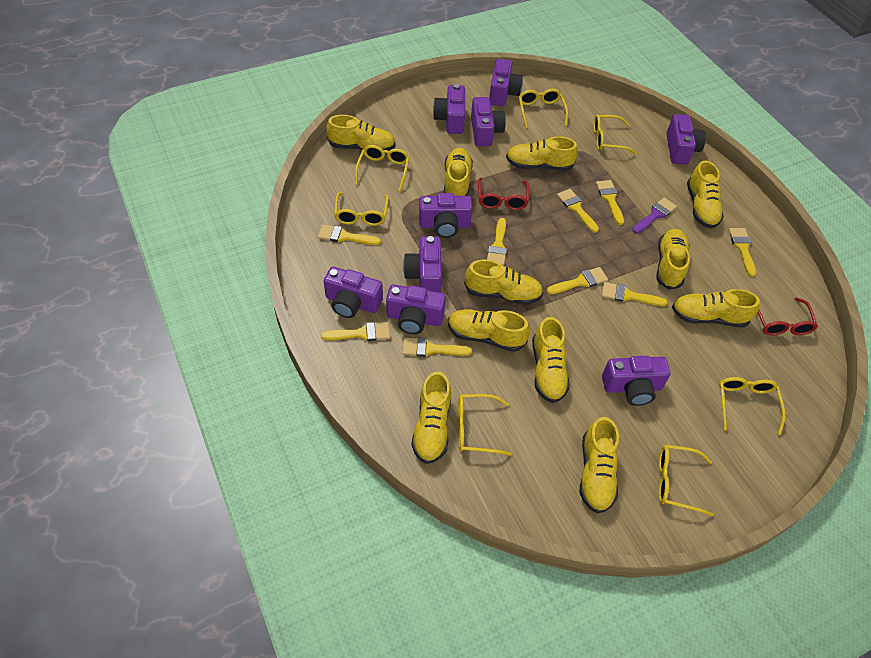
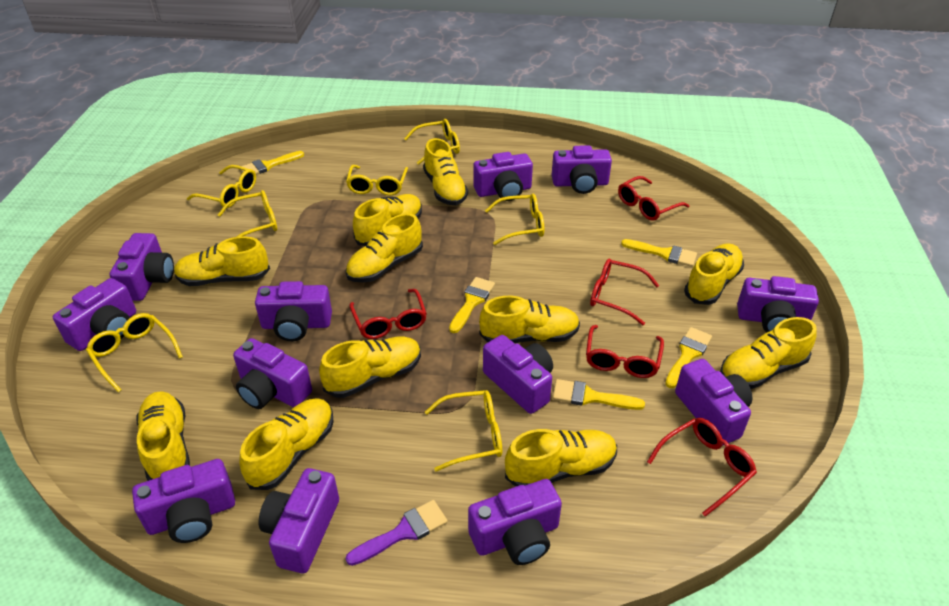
purple camera: [324,267,383,318] [386,284,446,334] [403,236,442,293] [419,193,472,238] [433,84,465,134] [471,97,506,146] [489,59,523,106] [602,356,671,406] [666,114,706,164] = 9 -> [53,278,136,351] [110,233,174,301] [132,459,235,543] [233,338,312,409] [255,281,332,341] [259,468,339,573] [468,479,562,565] [473,152,533,201] [483,335,553,414] [552,145,612,194] [675,359,752,445] [737,276,819,332] = 12
red glasses: [478,178,529,210] [757,297,818,335] = 2 -> [349,289,427,339] [586,325,664,378] [590,259,659,325] [618,176,689,221] [647,418,757,516] = 5
yellow brush: [318,225,381,245] [321,322,390,341] [402,338,472,357] [487,218,507,266] [547,267,608,294] [557,189,599,233] [596,180,624,225] [602,282,668,306] [729,228,756,277] = 9 -> [241,151,304,174] [449,277,495,333] [553,379,645,410] [621,239,697,267] [665,327,712,388] = 5

